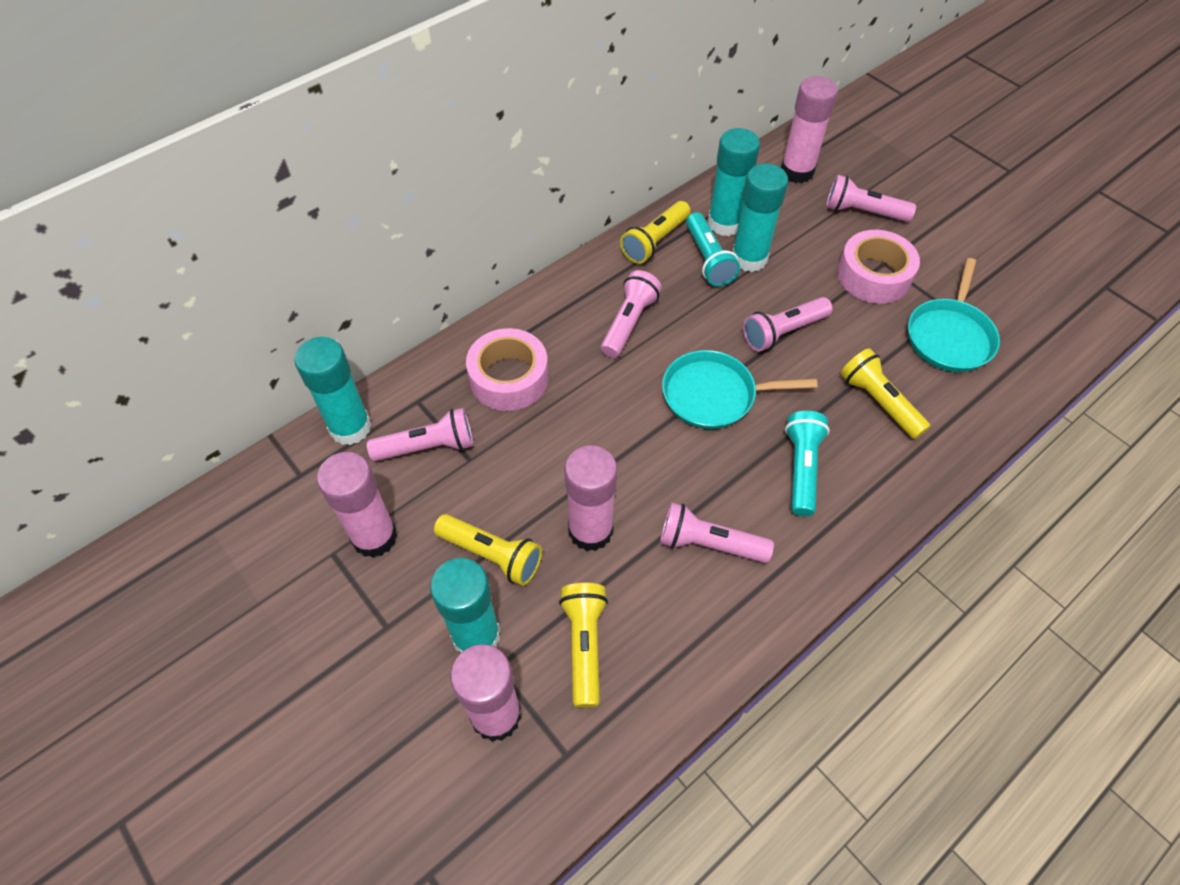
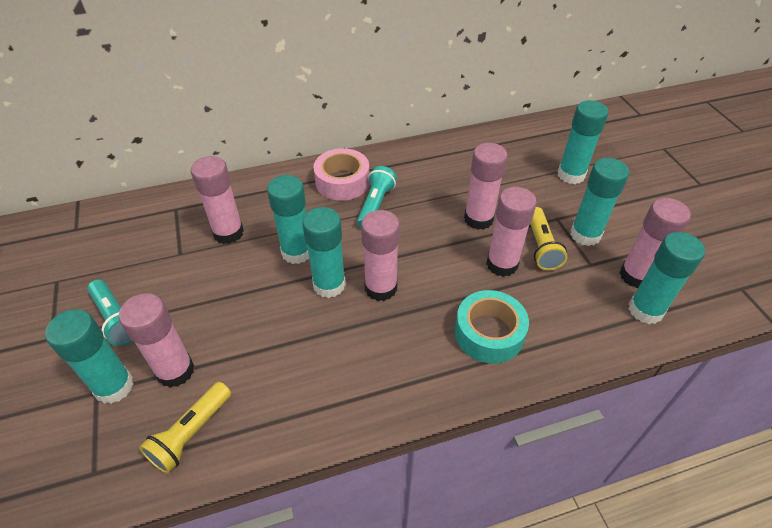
pink flashlight: [367,408,473,461] [601,270,662,358] [660,502,774,563] [743,297,833,352] [826,175,916,222] = 5 -> none = 0
pink glue stick: [317,452,397,558] [450,644,521,742] [564,445,617,551] [781,76,838,183] = 4 -> [119,293,194,388] [191,156,244,244] [361,210,400,301] [464,143,508,230] [486,187,537,277] [620,198,691,288] = 6
pink tape: [466,328,549,411] [837,230,920,304] = 2 -> [313,148,370,201] = 1
turquoise glue stick: [294,337,372,445] [430,558,500,653] [708,128,760,236] [732,163,788,272] = 4 -> [45,309,134,404] [267,175,309,264] [302,207,346,298] [558,100,609,184] [570,158,629,246] [629,232,705,324] = 6
turquoise pan: [662,350,818,429] [908,258,1000,372] = 2 -> none = 0
turquoise tape: none = 0 -> [455,290,529,364] = 1
yellow flashlight: [434,514,542,586] [559,583,608,708] [620,201,691,264] [840,348,930,439] = 4 -> [139,382,231,474] [530,207,568,271] = 2

